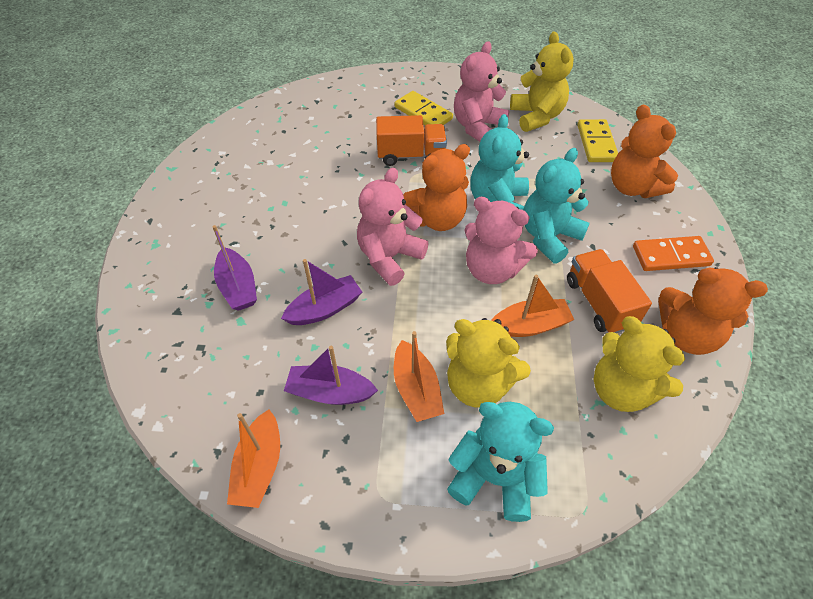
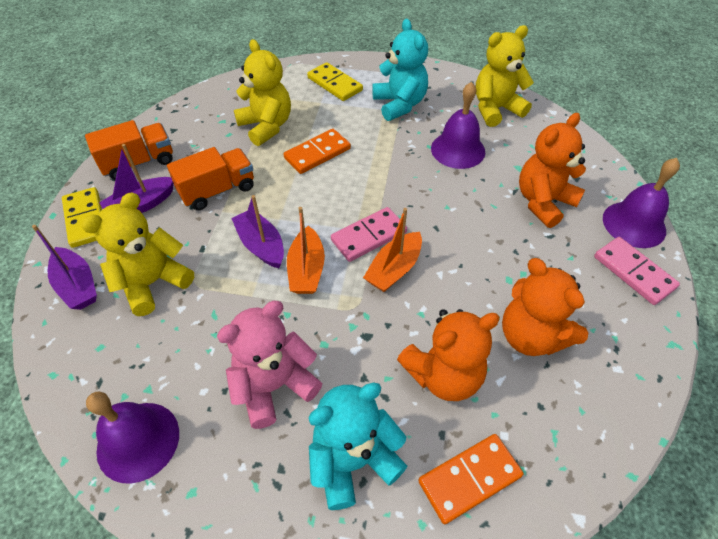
orange boat: [227,409,280,508] [394,331,444,422] [491,275,574,337] = 3 -> [287,207,325,294] [363,208,422,292] = 2
orange domino: [633,236,714,271] = 1 -> [283,129,351,174] [418,434,523,524] = 2
pink domino: none = 0 -> [331,207,407,262] [594,237,680,305] = 2
pink teddy bear: [357,168,429,286] [454,41,510,142] [464,196,538,284] = 3 -> [217,301,322,429] = 1
purple bell: none = 0 -> [86,392,179,484] [431,82,485,169] [603,158,680,248] = 3
turquoise teddy bear: [447,402,554,522] [470,114,529,210] [524,148,590,264] = 3 -> [309,382,407,510] [372,18,428,121] = 2

